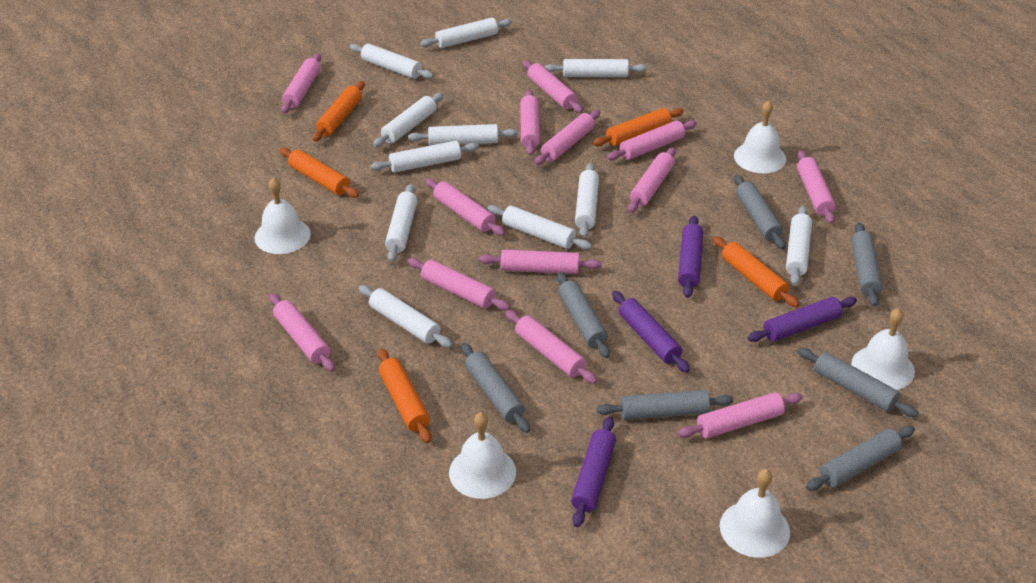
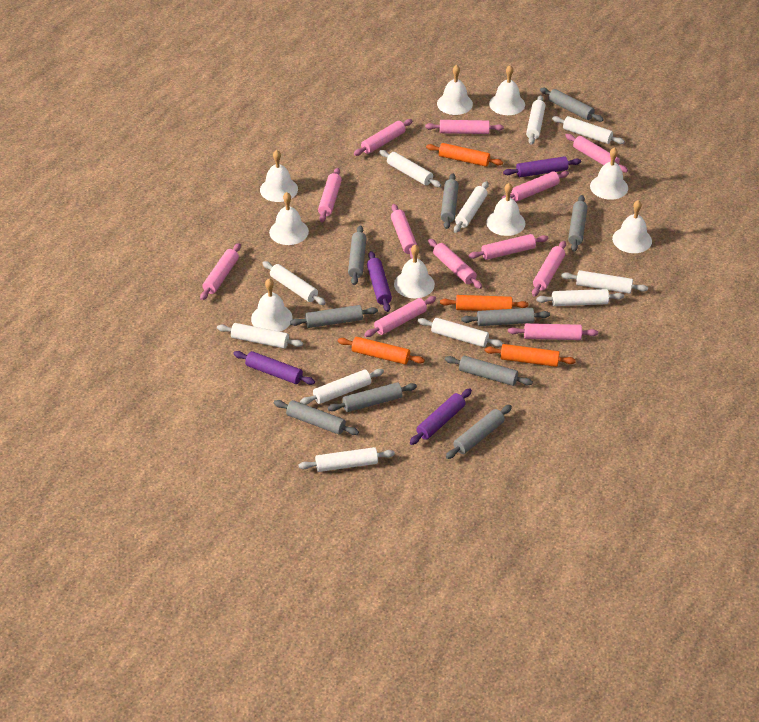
grey rolling pin: [461,343,530,433] [557,272,610,358] [597,390,734,420] [734,175,786,249] [797,348,918,417] [806,426,915,491] [851,222,883,307] = 7 -> [274,400,359,435] [290,305,378,328] [328,382,417,412] [348,225,366,285] [441,173,459,229] [445,356,533,386] [446,405,512,459] [461,308,550,326] [540,88,604,122] [568,195,588,252] = 10
orange rolling pin: [280,148,359,198] [313,81,365,142] [378,348,431,443] [593,108,684,146] [713,236,800,308] = 5 -> [338,337,425,365] [426,143,503,167] [440,295,528,311] [485,344,576,367] = 4
pink rolling pin: [269,293,335,372] [281,54,321,113] [407,258,510,311] [425,178,505,236] [479,249,602,274] [505,310,597,384] [520,90,540,155] [523,60,583,113] [534,110,601,165] [607,120,697,161] [628,147,676,213] [678,392,803,438] [797,150,836,224] = 13 -> [200,243,241,300] [318,168,342,222] [354,119,412,156] [364,296,436,337] [391,204,417,259] [425,120,504,134] [428,239,482,289] [469,234,548,260] [501,171,569,201] [508,323,598,340] [532,241,566,296] [565,134,628,173] = 12
white bell: [255,177,311,254] [449,412,516,499] [720,469,790,558] [734,100,786,173] [851,308,915,390] = 5 -> [251,278,293,332] [260,150,298,202] [269,192,309,245] [394,244,435,298] [437,65,473,115] [486,183,525,236] [489,65,525,115] [590,147,628,200] [612,200,652,253] = 9

